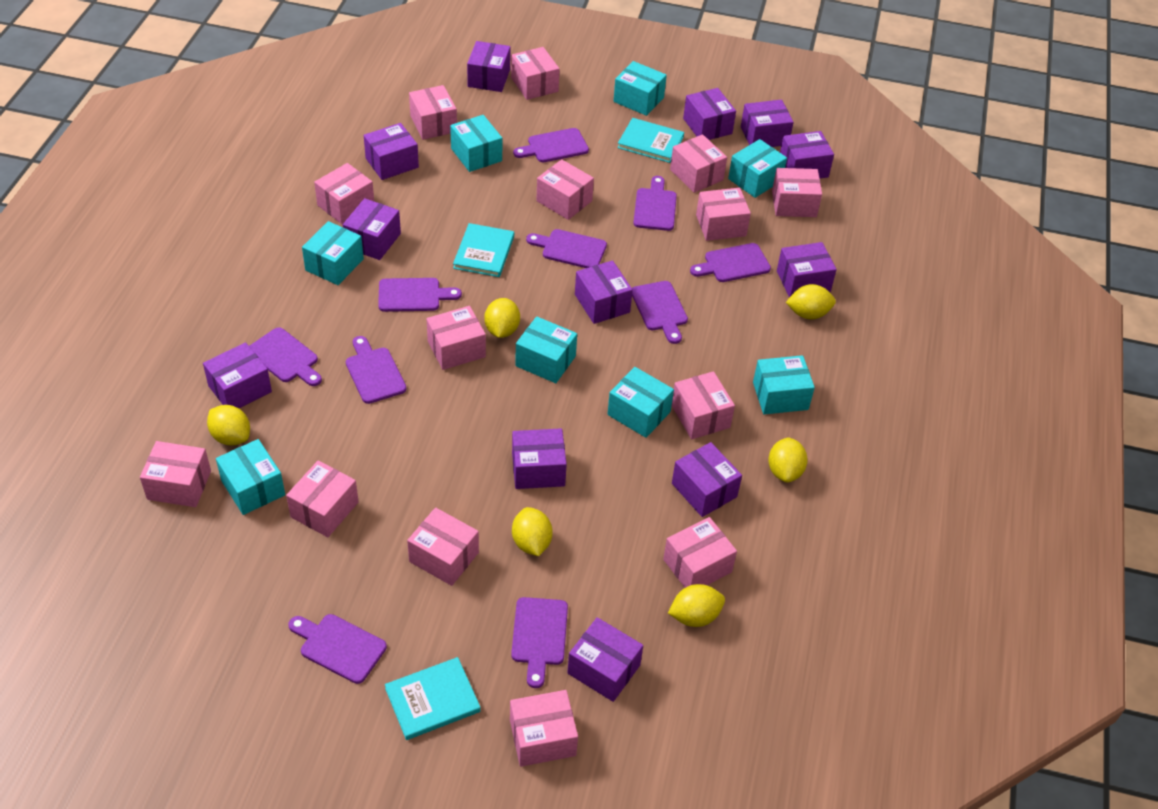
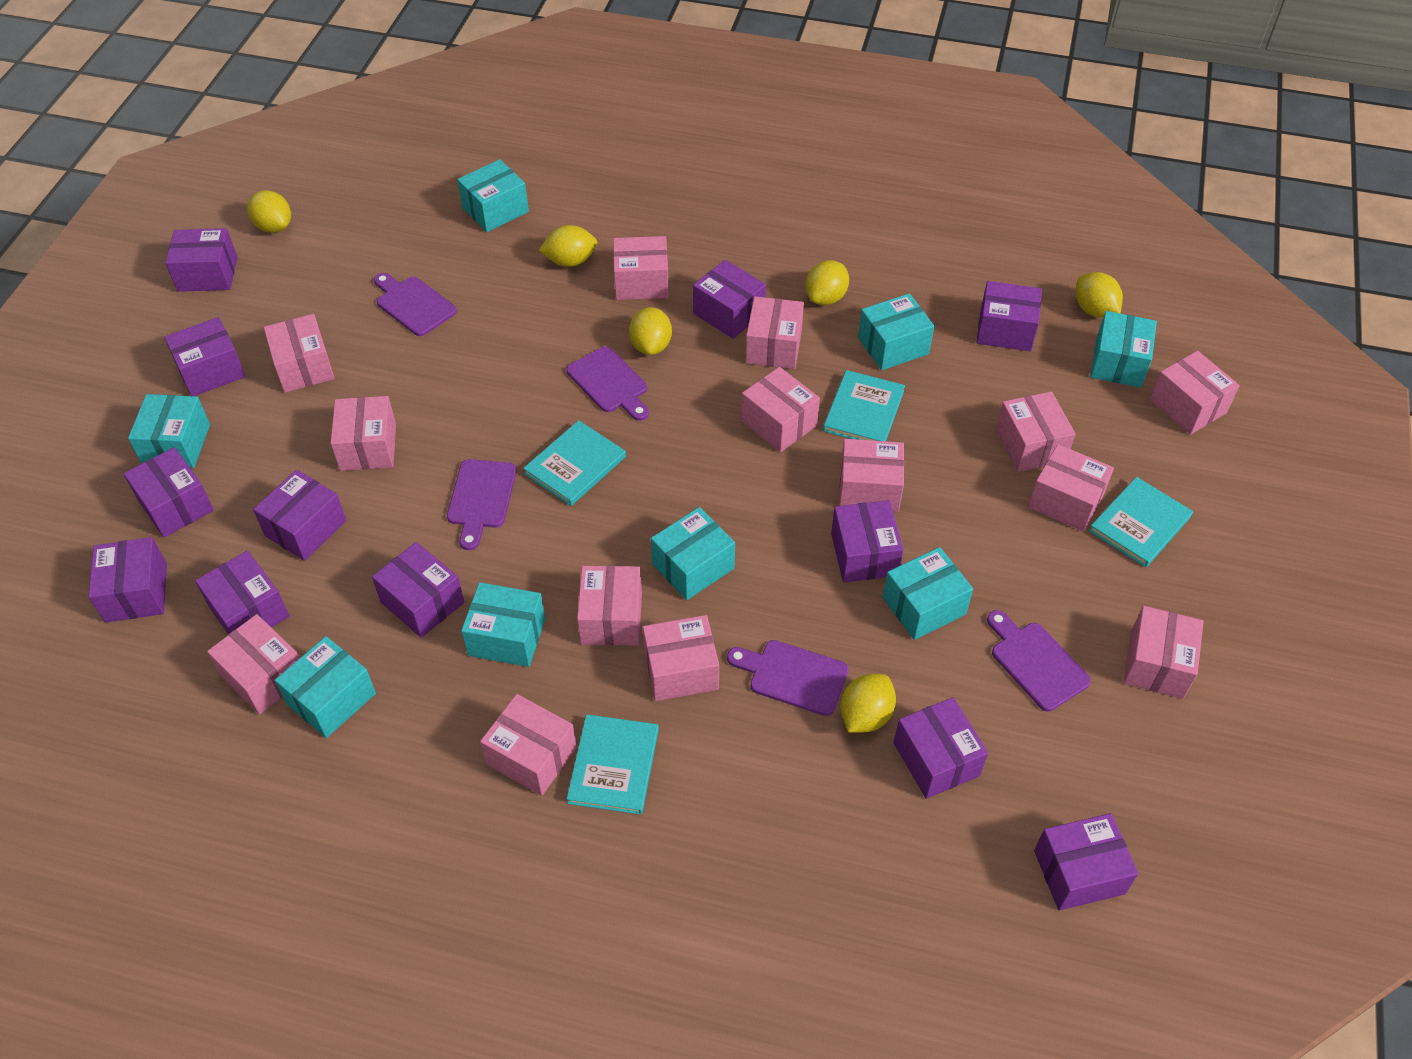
purple cutting board: [249,327,322,386] [288,614,387,684] [346,336,406,404] [378,278,462,312] [511,597,568,688] [513,128,589,162] [526,229,607,268] [632,281,688,344] [633,176,677,231] [690,243,771,282] = 10 -> [374,273,457,336] [447,459,516,550] [566,346,649,421] [727,640,848,716] [987,610,1091,711] = 5
turquoise book: [385,657,481,740] [453,223,514,277] [617,118,684,163] = 3 -> [523,420,626,506] [567,714,659,815] [823,370,905,441] [1089,477,1193,567] = 4

